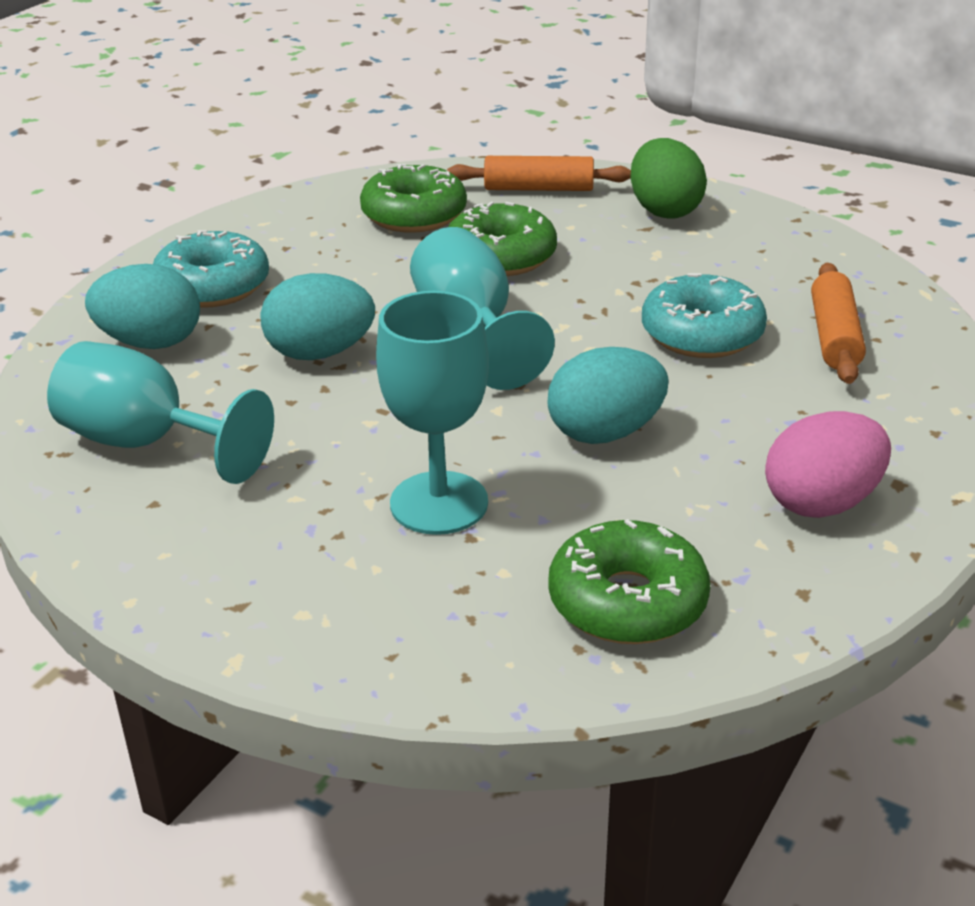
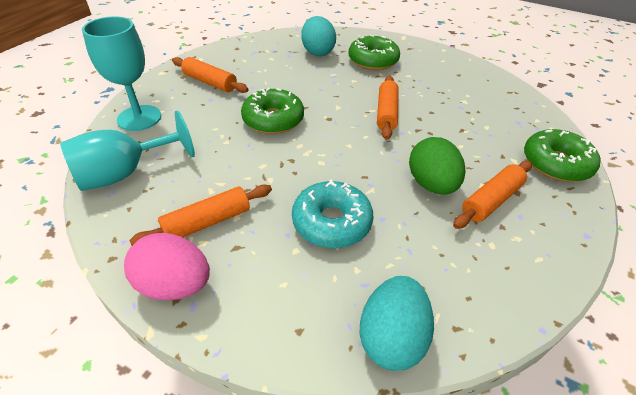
orange rolling pin: [447,156,631,191] [811,263,866,384] = 2 -> [129,185,272,245] [172,57,249,93] [377,76,399,140] [453,161,532,229] = 4
turquoise donut: [153,230,269,308] [642,273,767,358] = 2 -> [292,180,373,248] = 1
turquoise egg: [85,264,200,349] [260,273,375,360] [548,347,669,444] = 3 -> [301,16,336,56] [359,276,434,371] = 2
turquoise goblet: [47,341,274,484] [376,291,489,535] [410,227,555,390] = 3 -> [60,110,195,191] [82,16,161,131] = 2

